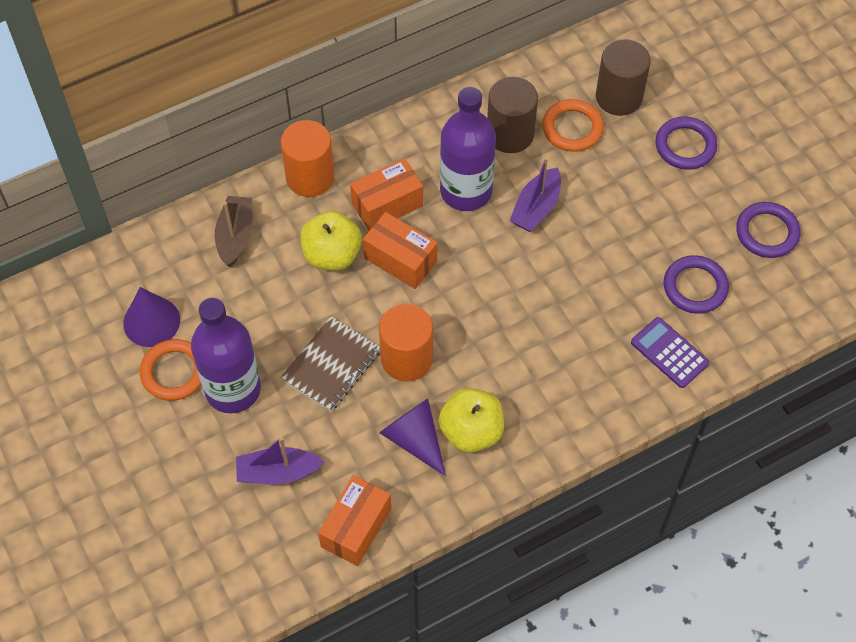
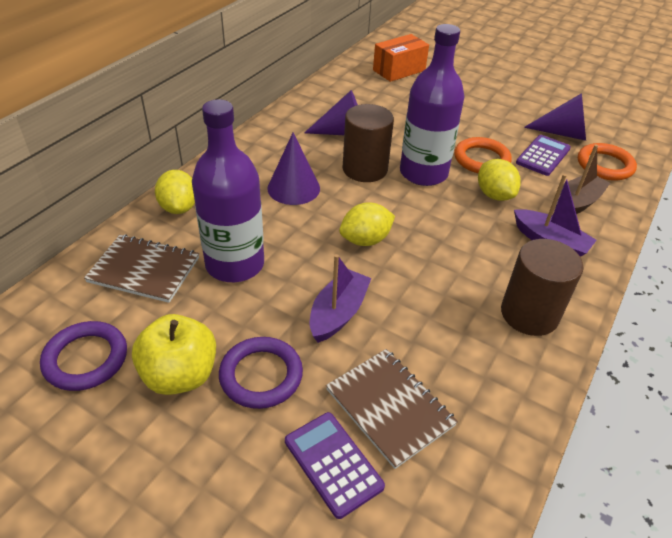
brown notebook: [280,316,380,411] = 1 -> [84,235,199,303] [326,349,458,469] = 2
orange box: [318,475,391,566] [350,158,423,231] [363,212,437,289] = 3 -> [373,34,429,82] = 1
orange cylinder: [281,120,334,197] [379,304,433,382] = 2 -> none = 0
purple calculator: [631,317,709,388] = 1 -> [285,412,385,519] [516,135,571,176] = 2
purple cone: [123,287,180,347] [379,399,446,476] = 2 -> [267,132,320,205] [304,90,358,135] [524,93,586,141] = 3
purple ring: [655,117,718,170] [663,255,729,314] [736,202,801,258] = 3 -> [40,321,127,391] [219,337,303,409] = 2
yellow apple: [300,211,362,271] [438,388,504,453] = 2 -> [132,314,216,395] = 1
yellow lemon: none = 0 -> [155,170,195,214] [339,202,395,246] [478,159,521,201] = 3

